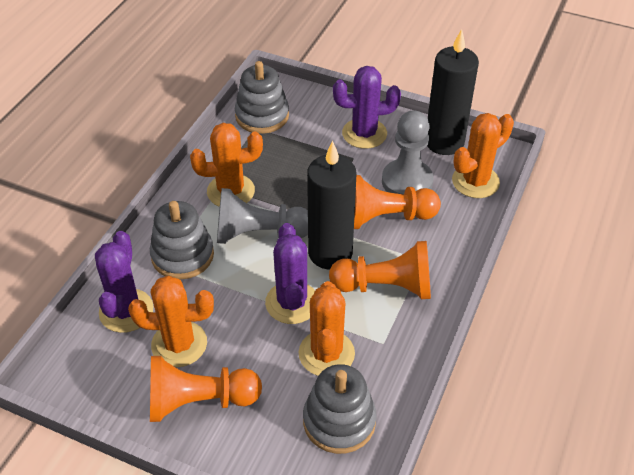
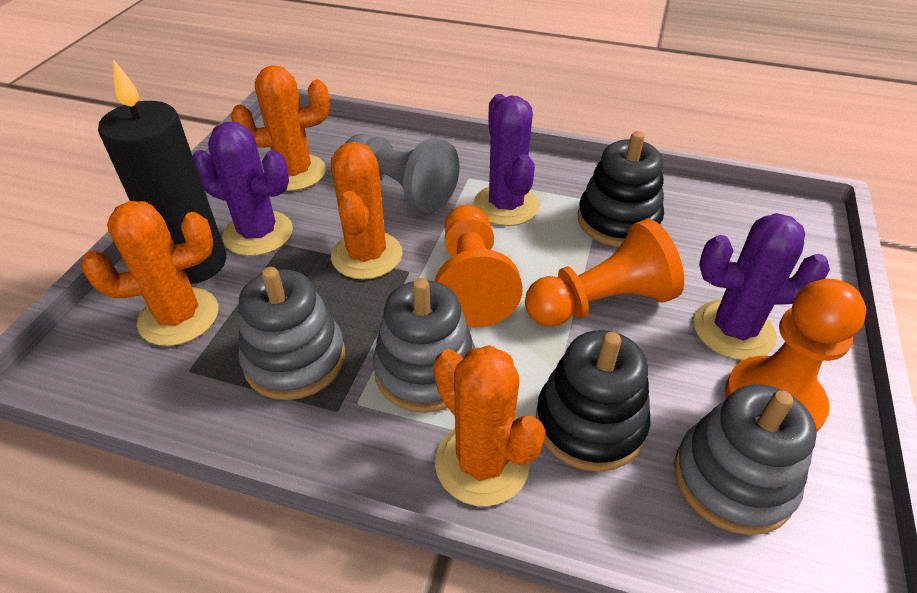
black candle: [307,140,356,269] [427,29,479,155] = 2 -> [98,59,226,284] = 1
black stacking toy: none = 0 -> [536,330,650,472] [578,131,664,247] = 2
grey pawn: [217,188,308,244] [382,110,433,195] = 2 -> [345,134,459,213] = 1

